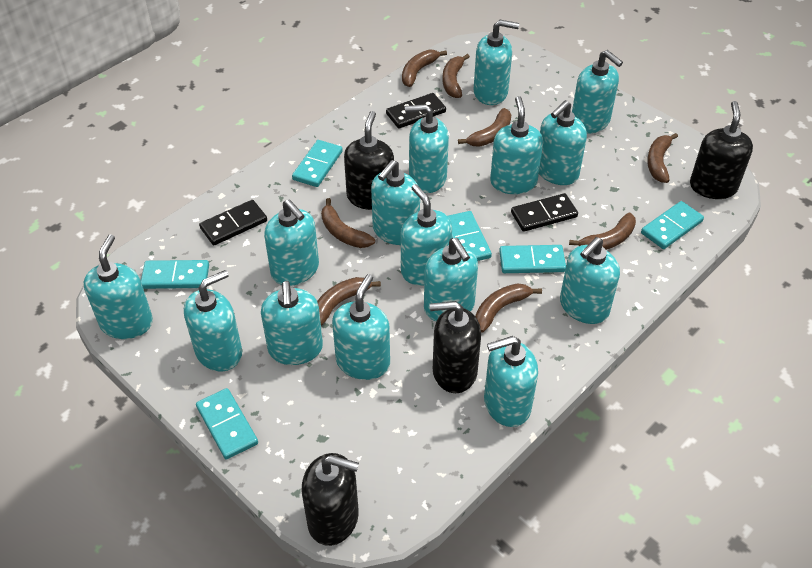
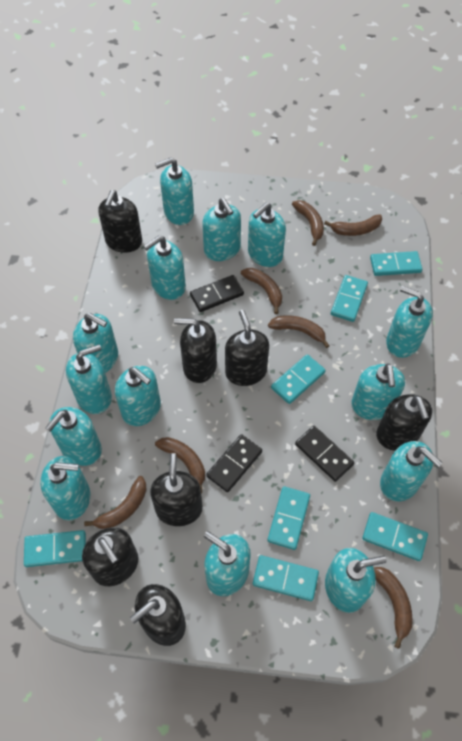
black soap dispenser: [302,453,359,546] [344,111,394,210] [430,301,481,393] [690,101,753,199] = 4 -> [82,527,138,586] [98,190,142,253] [130,584,186,646] [150,453,203,526] [174,318,217,383] [225,310,269,386] [376,394,432,451] = 7
brown banana: [317,277,381,326] [321,198,375,248] [402,50,447,87] [443,54,470,98] [458,108,511,147] [475,283,542,333] [569,213,636,250] [647,133,678,183] = 8 -> [84,476,147,529] [155,437,205,493] [241,268,282,314] [268,315,330,348] [292,200,324,246] [324,214,382,236] [373,567,413,649] = 7
turquoise domino: [141,260,209,289] [196,388,258,460] [292,140,343,187] [448,211,492,261] [499,245,566,273] [641,201,704,249] = 6 -> [24,530,86,567] [253,555,319,601] [267,486,310,550] [271,354,326,404] [331,275,368,322] [362,512,428,561] [370,251,422,276] = 7
turquoise soap dispenser: [84,234,153,339] [184,270,242,371] [261,281,323,365] [264,200,319,286] [332,274,390,380] [371,160,420,245] [401,184,452,286] [405,104,449,193] [424,238,478,321] [474,20,519,105] [484,336,538,427] [490,96,543,194] [539,100,587,185] [560,237,620,324] [572,50,623,134] = 15 -> [40,456,90,521] [45,407,102,466] [66,344,112,414] [73,313,118,373] [115,366,161,426] [144,236,186,300] [155,158,194,225] [202,198,241,261] [204,531,251,596] [248,203,286,267] [325,548,387,613] [351,363,405,420] [380,441,443,501] [386,286,433,358] = 14

